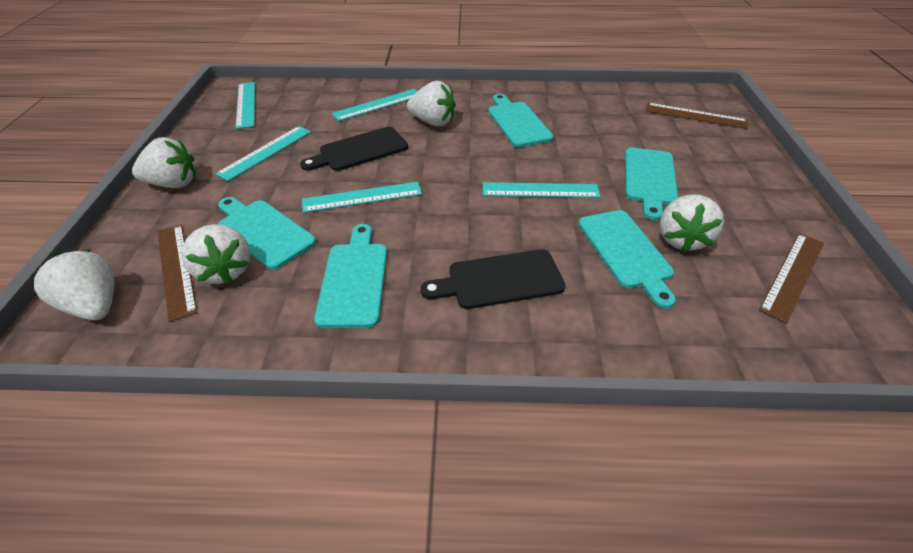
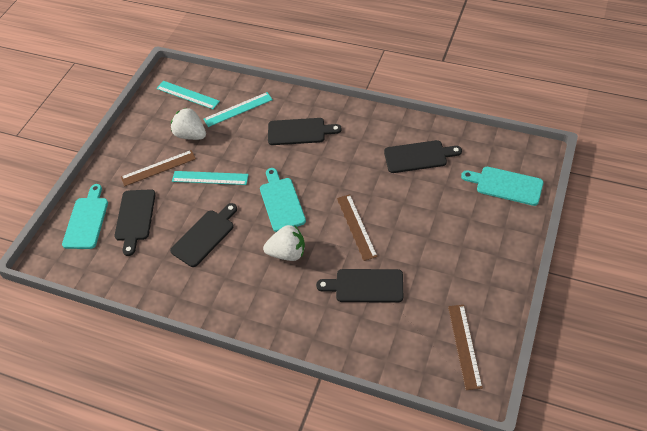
black cutting board: [300,127,408,171] [421,249,565,309] = 2 -> [115,189,156,256] [170,203,237,267] [268,118,342,145] [316,269,403,303] [384,140,462,173] = 5
turquoise cutting board: [218,197,316,270] [314,224,387,328] [488,94,553,147] [578,210,676,309] [625,147,678,220] = 5 -> [62,184,108,249] [260,168,306,232] [461,167,544,206] = 3
turquoise ruler: [215,126,311,181] [236,82,255,129] [302,182,422,213] [331,89,417,121] [483,182,601,198] = 5 -> [156,81,220,109] [172,171,249,185] [203,92,273,127] = 3
white strawberry: [32,249,114,320] [132,137,196,188] [182,224,251,284] [407,81,456,126] [660,194,724,252] = 5 -> [171,108,206,140] [263,225,305,261] = 2

